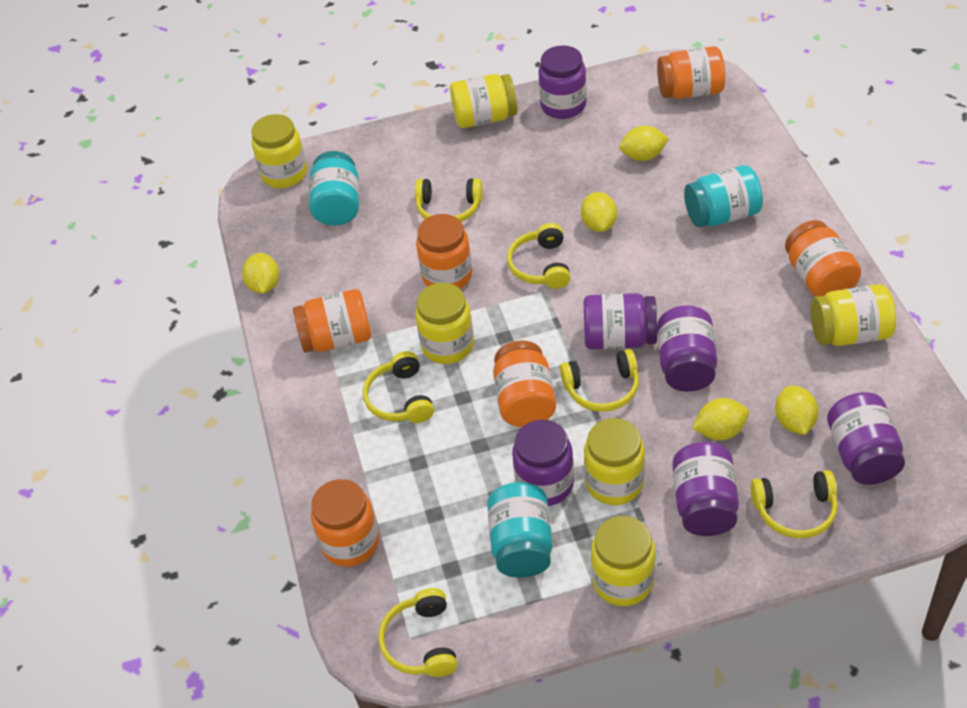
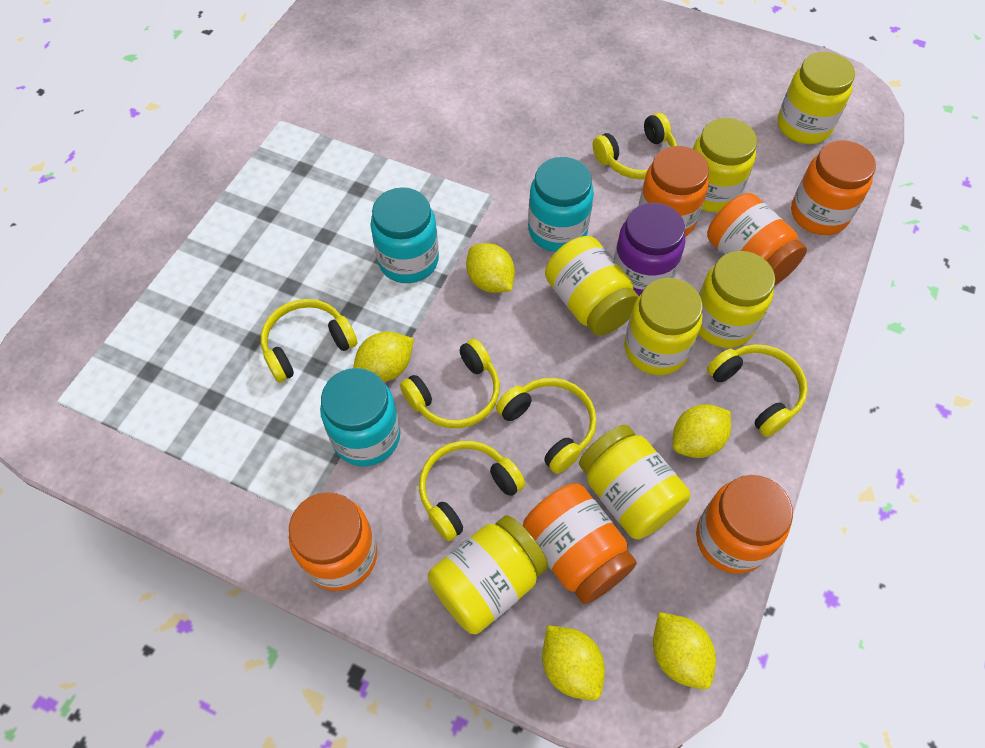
purple jar: [512,420,574,506] [538,45,587,119] [583,293,657,349] [657,305,717,392] [672,442,739,536] [827,392,905,485] = 6 -> [614,203,685,296] = 1
yellow jar: [251,114,307,188] [415,283,474,364] [450,74,518,128] [584,418,645,505] [591,516,655,606] [811,284,896,346] = 6 -> [428,515,548,634] [545,236,639,336] [579,425,690,539] [624,278,703,375] [693,118,757,212] [699,251,775,348] [778,52,855,144] = 7

